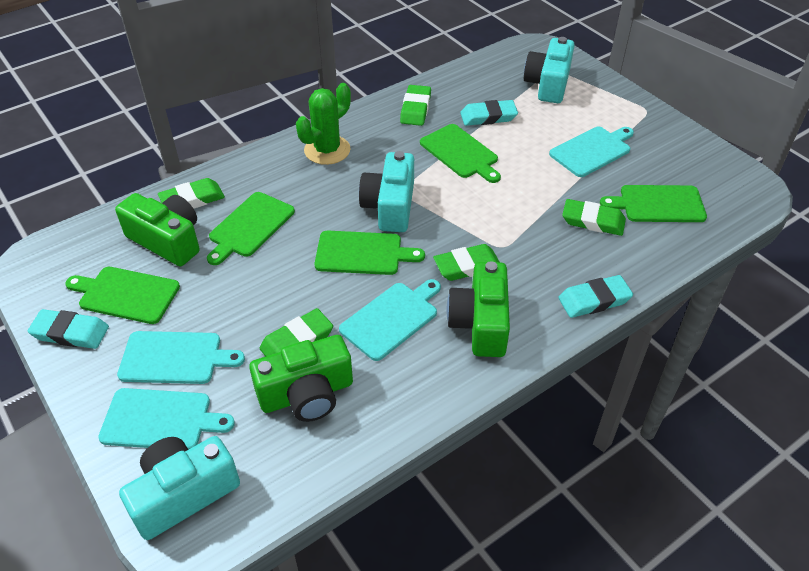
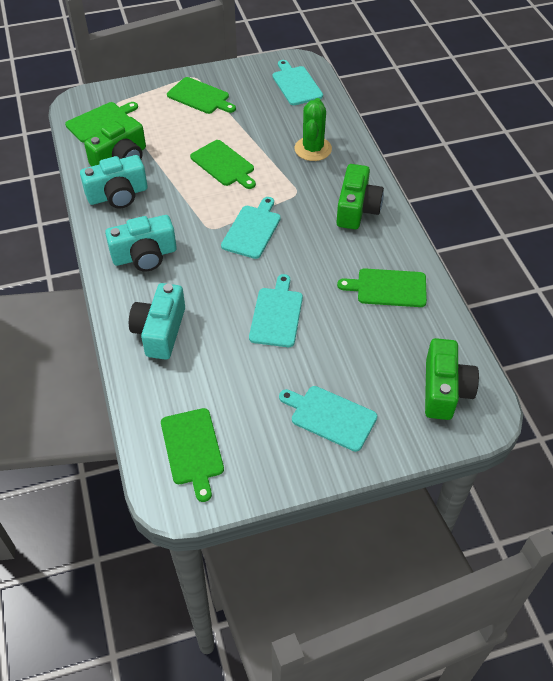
green eraser: [158,178,225,208] [260,308,333,357] [400,85,431,126] [433,244,500,281] [562,199,626,236] = 5 -> none = 0
turquoise eraser: [28,309,109,349] [460,100,518,126] [558,275,633,318] = 3 -> none = 0

